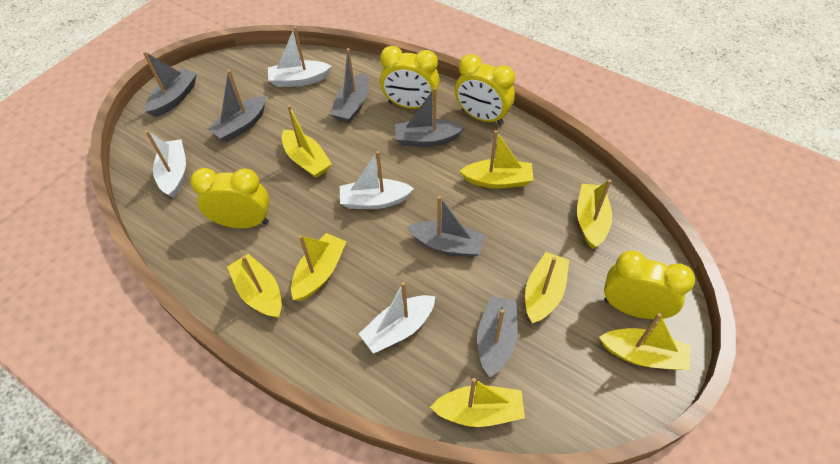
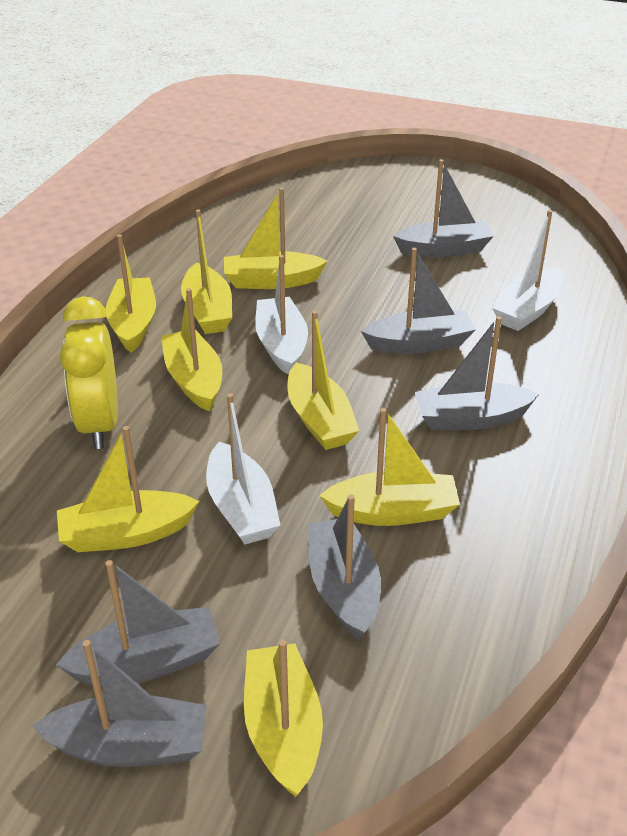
white boat: [145,130,186,198] [268,26,332,87] [340,151,414,209] [359,282,435,354] = 4 -> [206,393,281,544] [255,255,308,375] [492,210,563,331] = 3
yellow clock: [190,168,269,228] [380,46,440,109] [455,54,515,125] [604,251,695,319] = 4 -> [60,296,118,449] = 1

